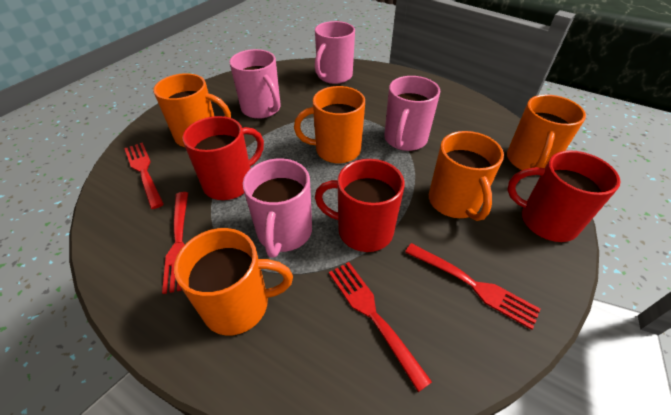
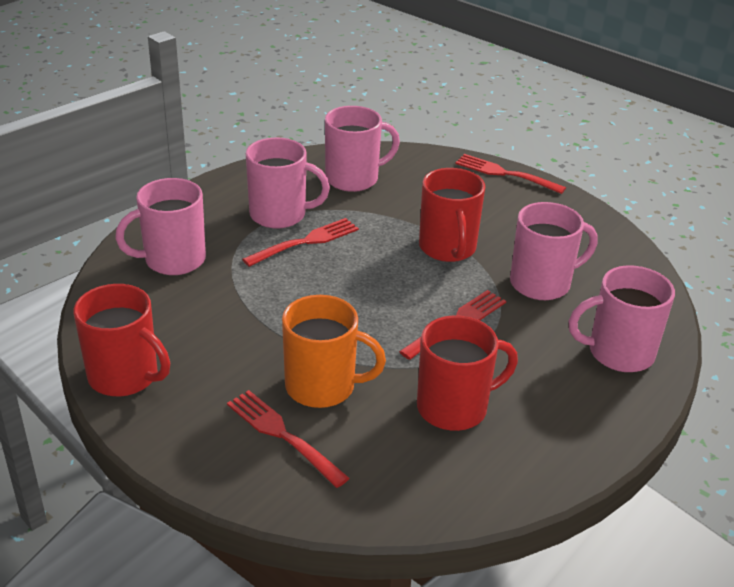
orange mug: [153,73,231,147] [174,228,293,336] [294,86,365,163] [429,131,504,221] [507,95,586,170] = 5 -> [282,295,386,408] = 1
pink mug: [229,49,281,119] [243,158,312,258] [315,21,355,84] [384,76,440,151] = 4 -> [115,178,206,275] [246,137,330,229] [325,106,400,192] [510,202,598,300] [569,265,675,372] = 5

